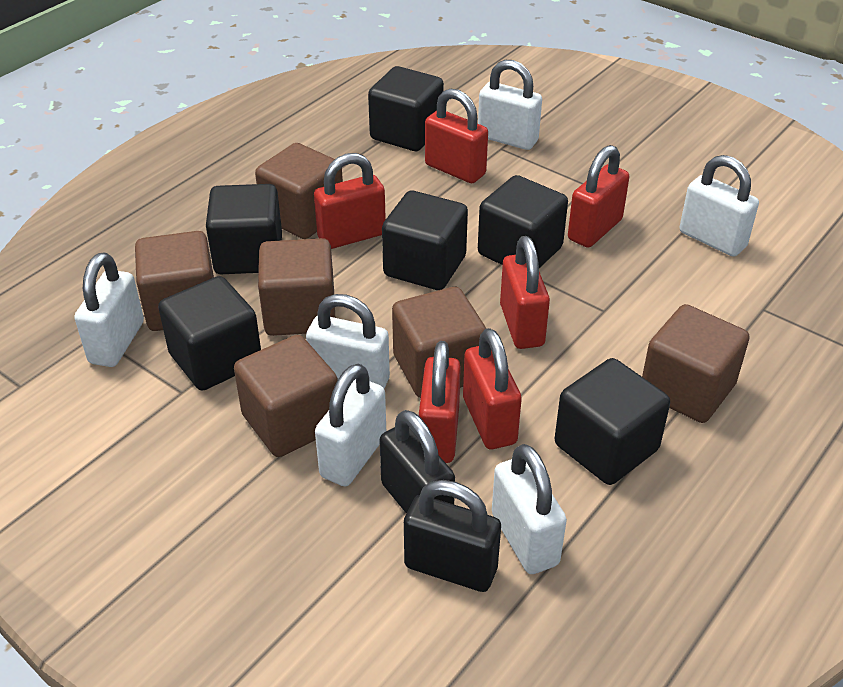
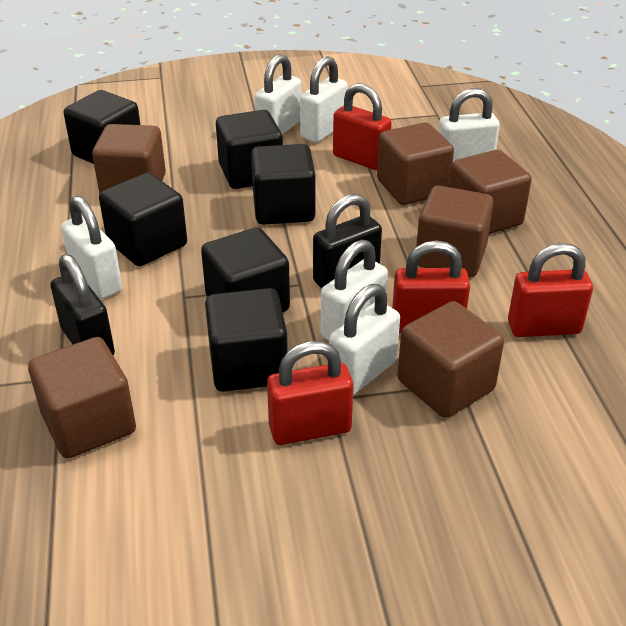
red padlock: [314,153,386,249] [419,341,461,463] [425,89,488,183] [463,328,522,449] [500,236,550,349] [568,145,629,248] = 6 -> [267,341,353,445] [333,83,391,170] [392,240,470,333] [508,243,593,337] = 4

